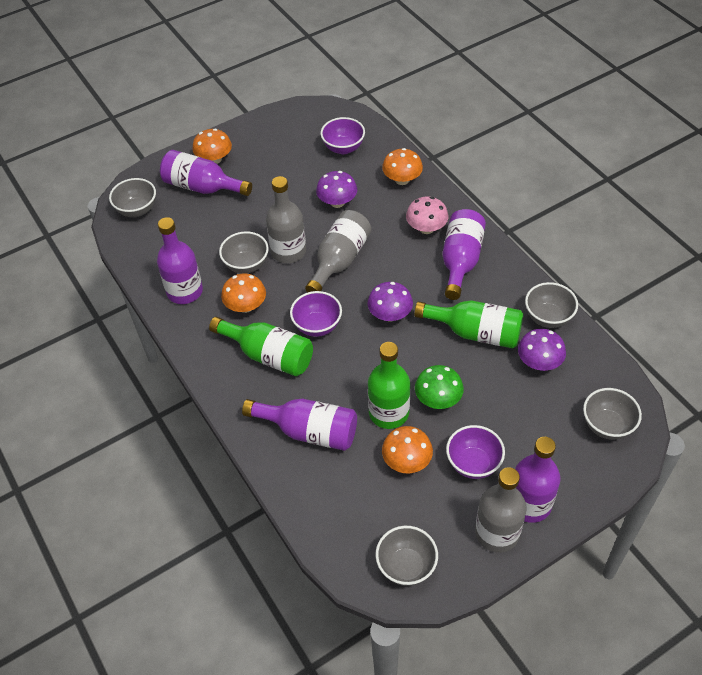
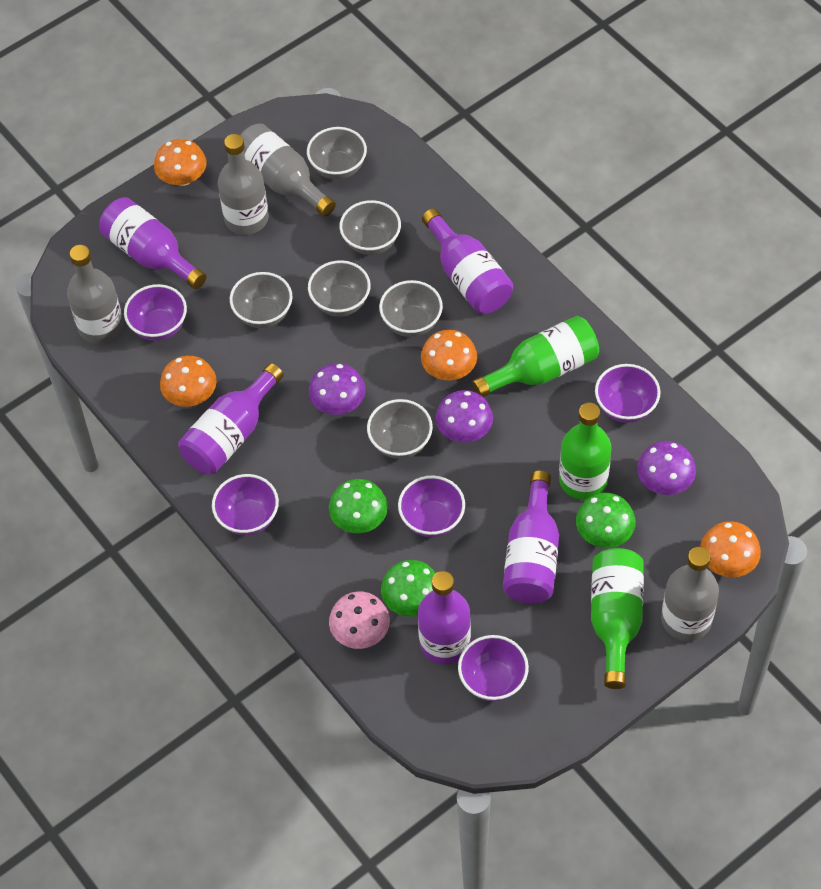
green mushroom: [415,365,464,409] = 1 -> [329,479,388,533] [381,560,436,617] [576,493,635,548] = 3
grey bottle: [266,176,306,263] [305,210,371,293] [475,467,527,553] = 3 -> [67,245,124,344] [218,134,269,235] [240,123,336,217] [661,547,719,641] = 4
grey bowl: [109,178,156,217] [219,231,269,274] [375,526,438,586] [525,282,578,328] [583,388,642,440] = 5 -> [230,272,292,328] [307,127,367,180] [308,260,371,317] [339,200,401,255] [367,399,433,459] [379,280,443,337] = 6
purple bowl: [290,291,342,337] [320,117,365,154] [446,425,505,479] = 3 -> [124,284,187,341] [212,474,279,536] [398,475,465,537] [458,635,529,701] [595,364,660,423] = 5

